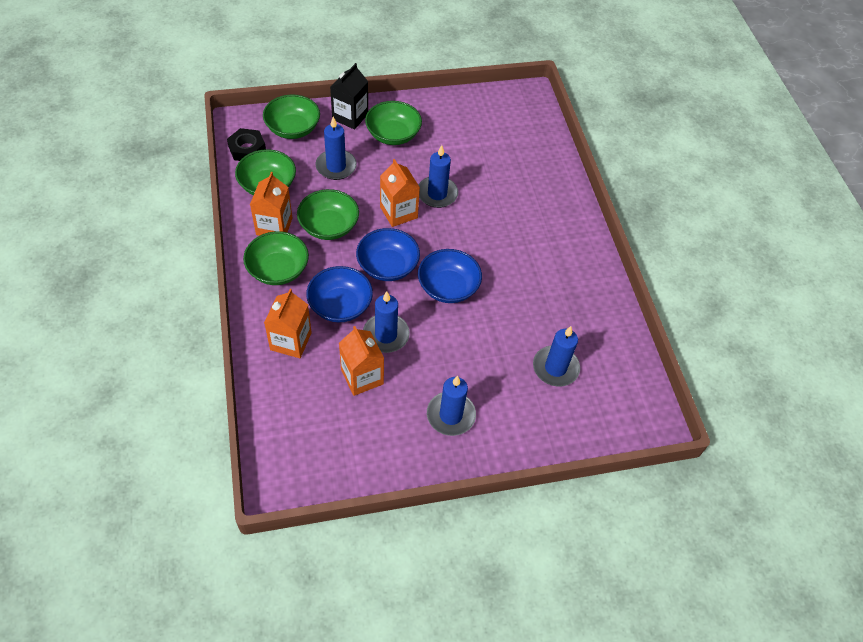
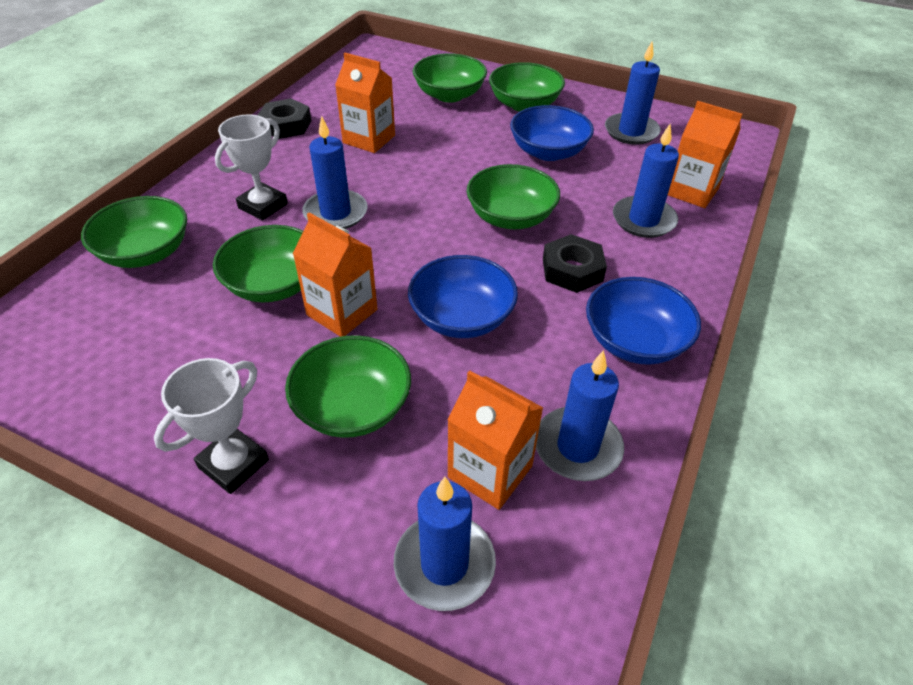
black carton: [330,63,368,130] = 1 -> none = 0
black nut: [227,128,266,161] = 1 -> [258,98,311,139] [543,234,607,293] = 2
green bowl: [235,149,296,195] [243,231,309,285] [263,94,320,139] [297,189,359,240] [365,101,422,145] = 5 -> [81,196,187,268] [213,225,303,302] [285,335,411,438] [413,53,487,103] [467,164,560,229] [489,62,565,112] = 6
white trophy: none = 0 -> [154,358,269,494] [215,115,288,221] = 2

